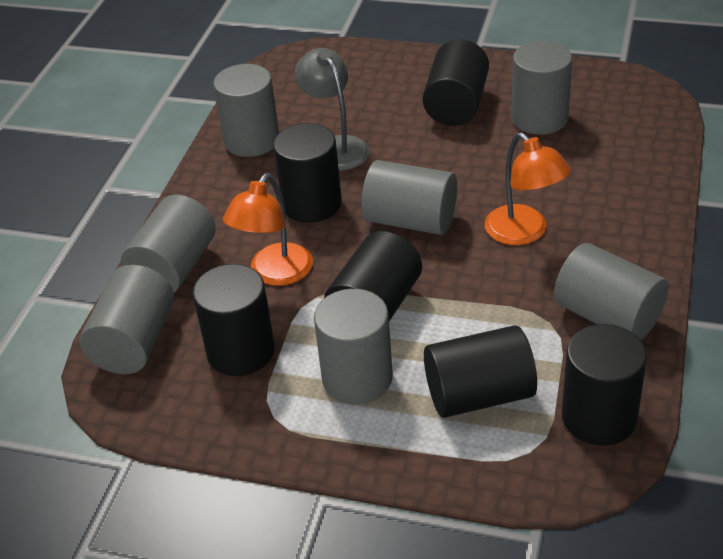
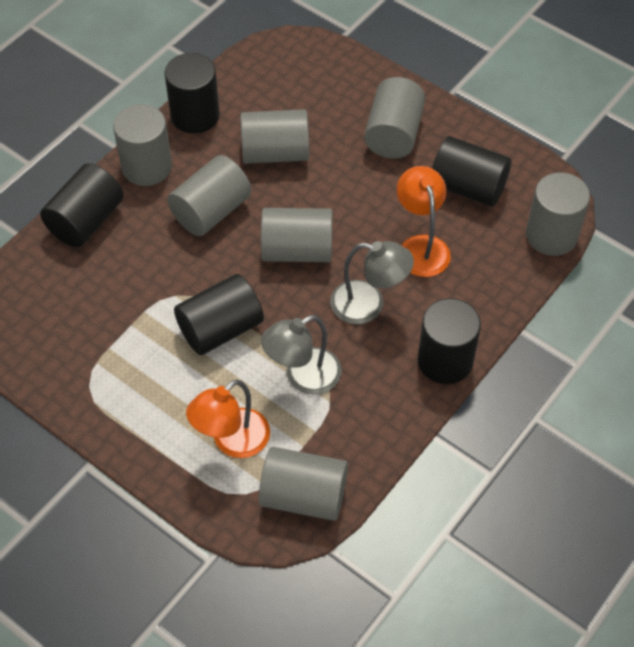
black cylinder: [193,264,275,376] [273,123,342,223] [324,231,422,321] [423,39,489,126] [424,325,537,418] [562,324,647,446] = 6 -> [40,163,124,247] [164,53,220,134] [174,274,264,355] [418,298,481,384] [432,136,512,207] = 5
grey lamp: [294,48,370,171] = 1 -> [261,315,342,395] [330,241,414,324] = 2

